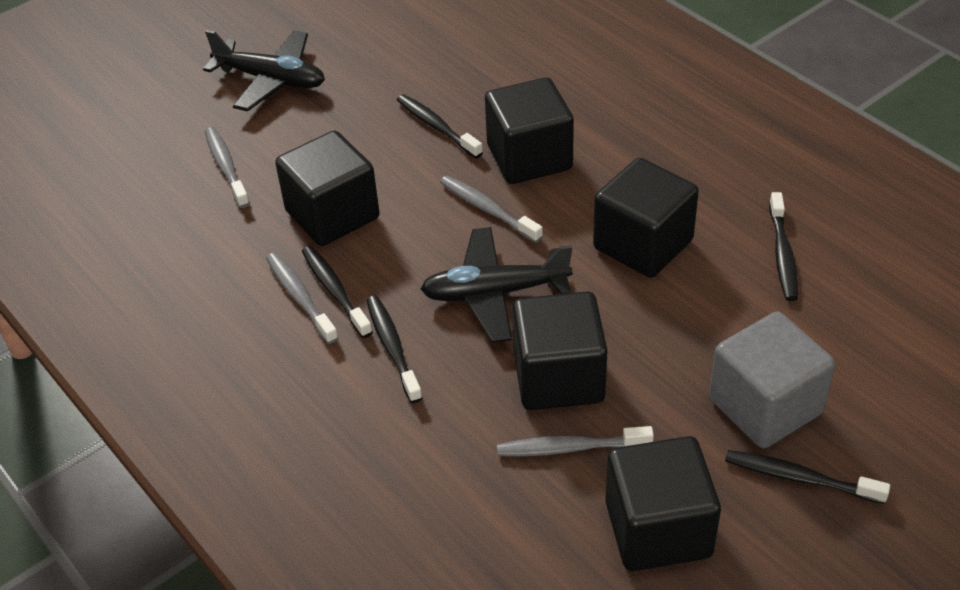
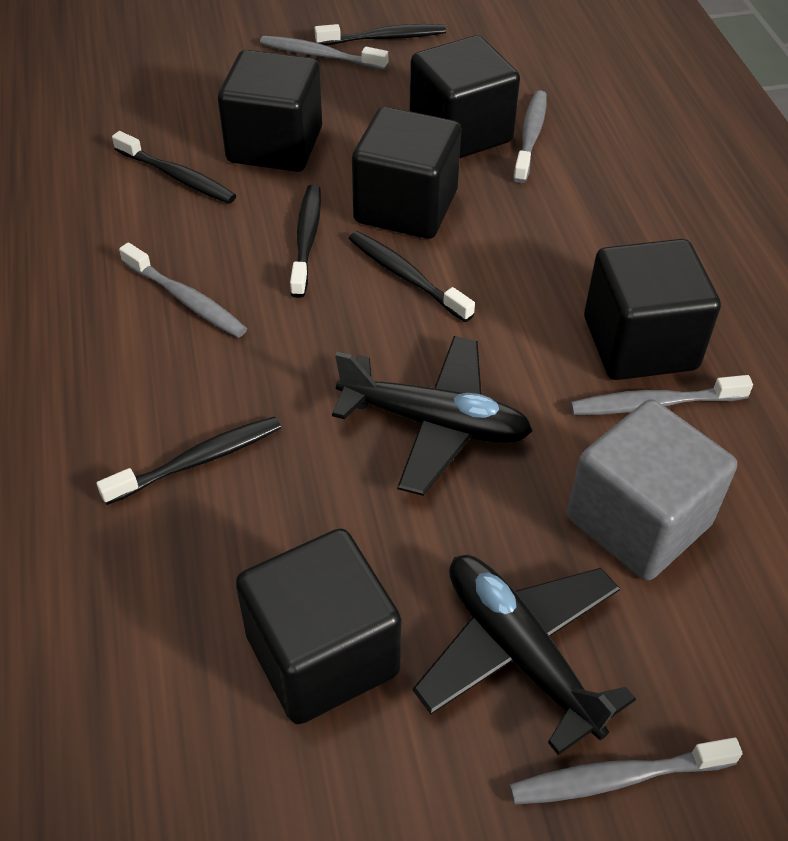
grey toothbrush: [205,127,250,208] [266,252,338,344] [440,176,543,243] [497,426,654,456] = 4 -> [119,242,247,338] [260,36,388,70] [510,738,742,804] [513,90,547,183] [570,375,753,415] = 5

